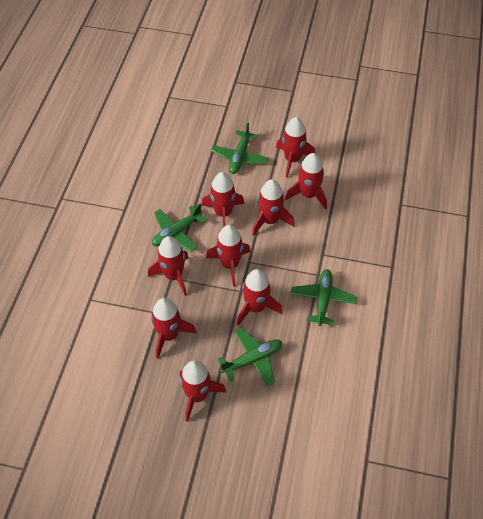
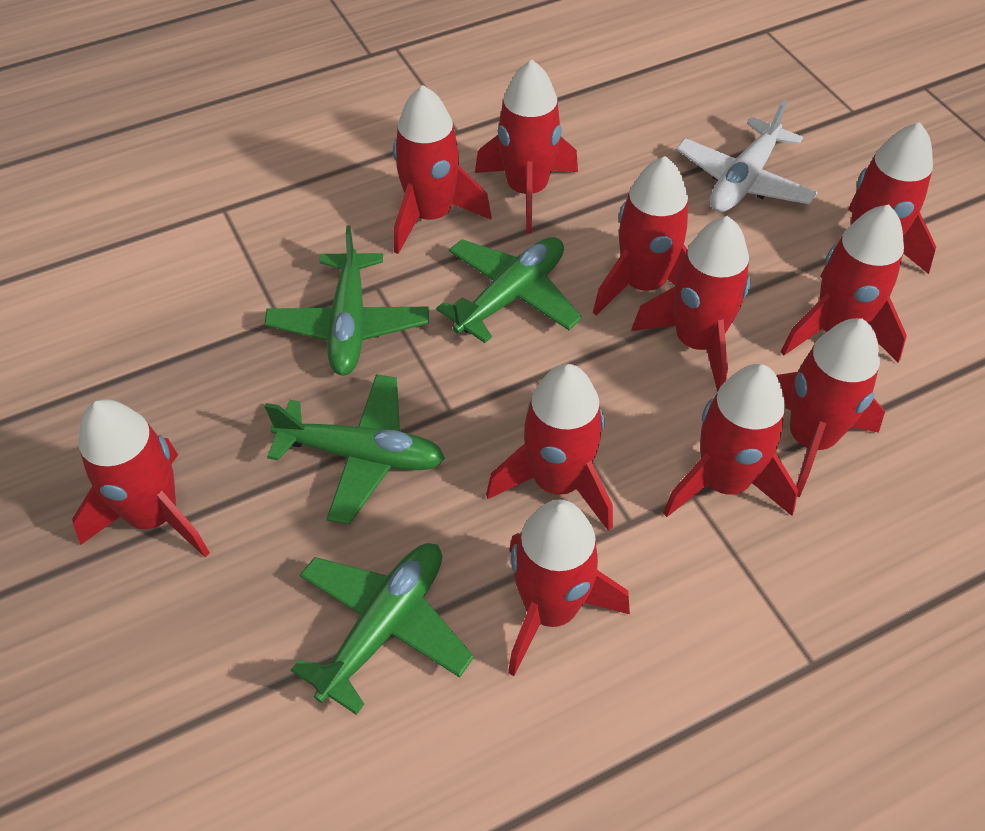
red rocket: [148,236,189,296] [151,298,197,359] [180,360,226,422] [201,172,244,227] [206,225,250,287] [237,269,283,326] [252,179,294,236] [276,117,315,178] [285,153,327,210] = 9 -> [72,399,210,557] [393,85,491,254] [475,60,578,233] [486,364,613,531] [508,500,630,676] [593,156,688,316] [631,216,751,392] [663,364,798,517] [776,318,885,497] [781,204,907,363] [820,122,936,278] = 11
white plane: none = 0 -> [676,99,818,212] = 1

